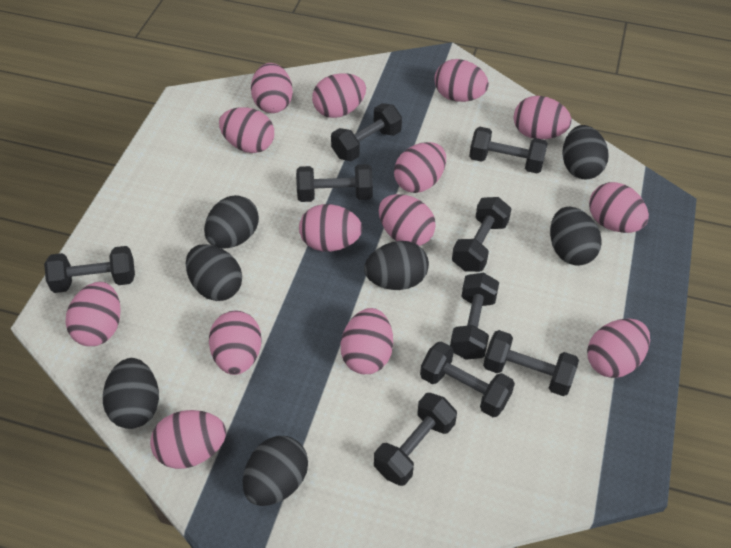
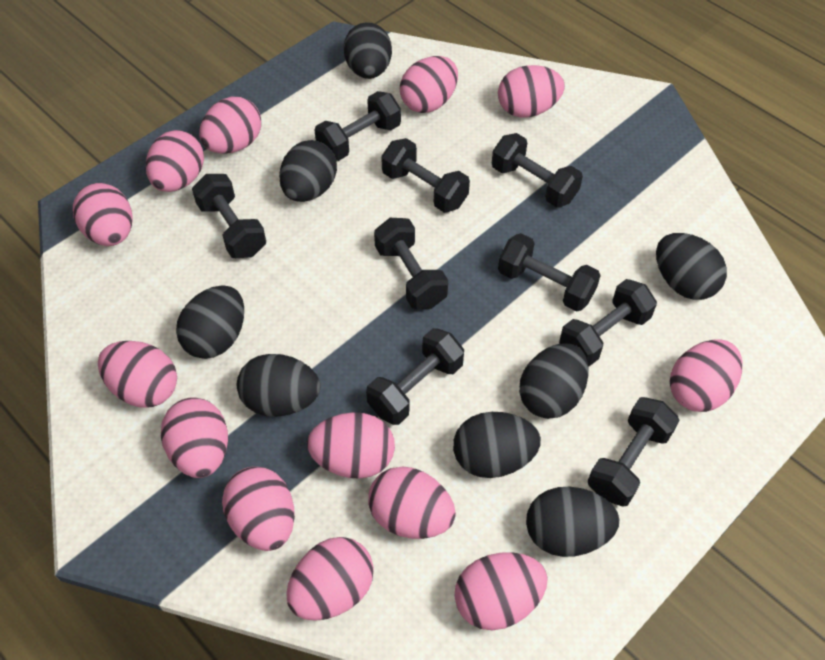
black egg: [103,358,159,429] [186,244,242,301] [204,195,259,249] [243,436,308,506] [364,241,429,290] [550,207,602,266] [562,125,609,179] = 7 -> [176,285,244,359] [237,354,320,417] [279,140,337,202] [344,22,392,79] [453,412,541,478] [519,343,589,419] [526,487,619,557] [656,233,727,300] = 8
pink egg: [66,282,121,346] [150,410,226,469] [209,311,261,375] [219,107,274,153] [251,63,293,113] [299,204,362,252] [312,73,366,118] [341,308,393,374] [379,194,436,246] [394,142,446,193] [434,59,489,102] [514,96,571,139] [587,318,650,378] [589,182,649,233] = 14 -> [73,183,132,246] [98,341,177,408] [146,130,204,192] [161,398,228,478] [199,97,261,154] [222,466,295,551] [286,537,374,621] [307,412,395,479] [368,467,456,539] [400,56,458,113] [454,552,548,630] [498,65,565,117] [670,339,742,412] = 13

